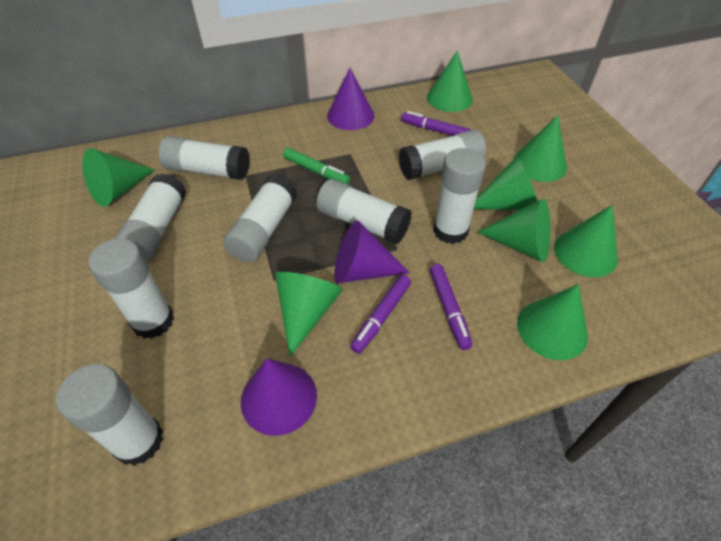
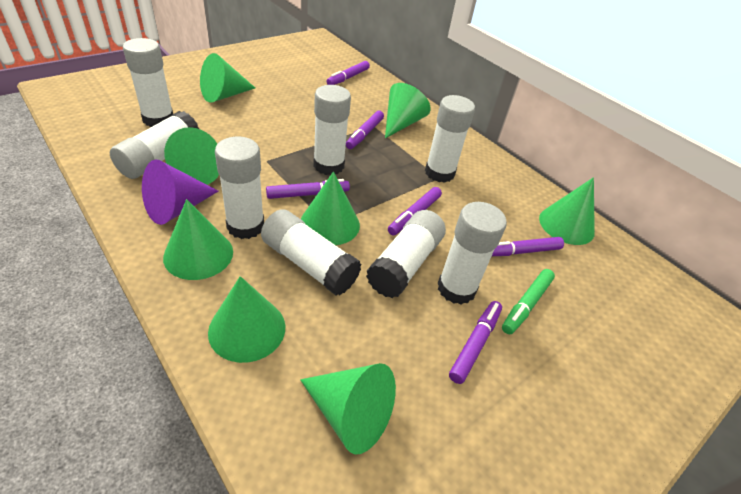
purple cone: [241,358,317,436] [327,68,374,130] [334,220,410,283] = 3 -> [142,159,219,225] = 1
purple marker: [350,275,411,354] [401,111,471,136] [430,264,472,350] = 3 -> [266,179,350,199] [326,61,370,85] [346,110,384,149] [388,187,442,235] [449,301,502,384] [492,237,564,256] = 6

